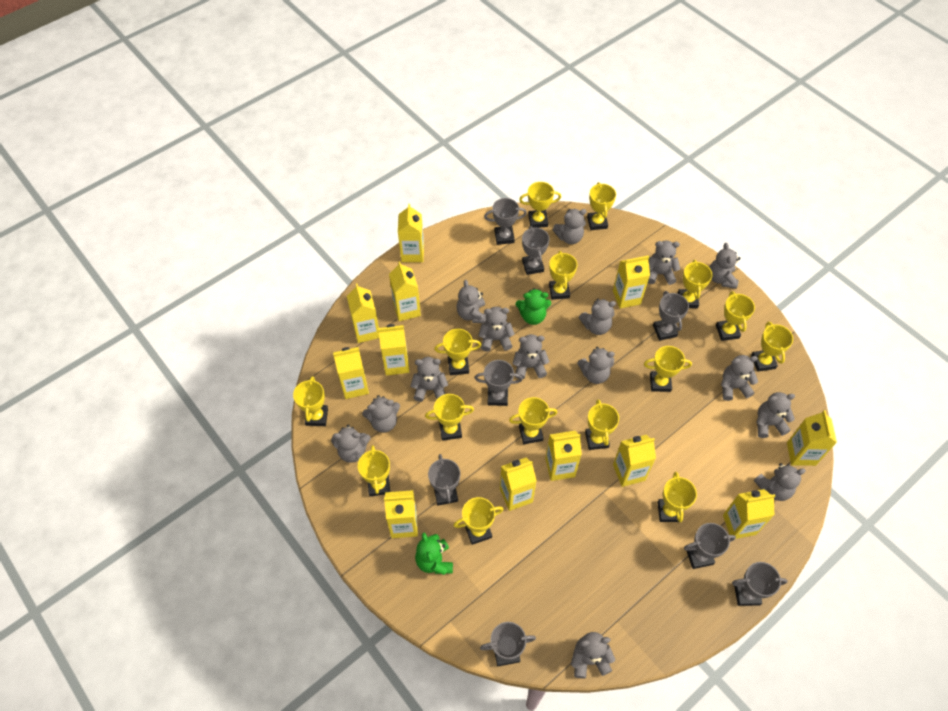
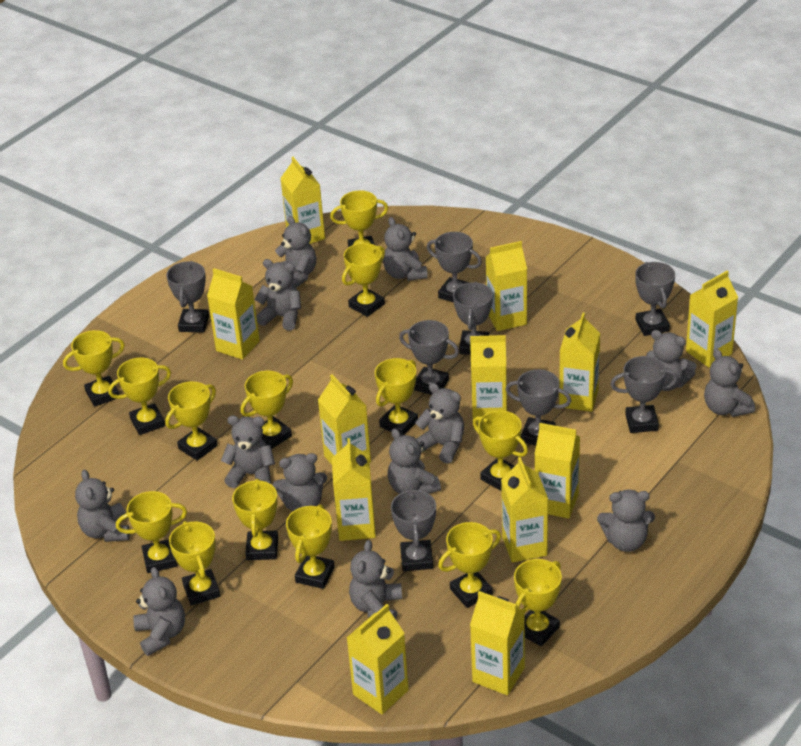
green teddy bear: [415,533,453,575] [516,288,551,325] = 2 -> none = 0
grey teddy bear: [331,425,371,463] [362,395,400,433] [410,357,448,402] [457,280,486,323] [478,307,515,351] [512,334,549,379] [552,209,587,244] [571,632,615,679] [577,347,615,384] [579,298,616,335] [648,240,680,285] [709,243,740,289] [721,355,758,401] [754,463,806,501] [756,392,795,438] = 15 -> [75,469,130,542] [133,567,185,656] [221,415,275,488] [254,259,301,330] [272,453,327,512] [275,216,316,288] [349,540,402,620] [383,217,428,281] [387,428,441,494] [415,383,464,463] [597,490,655,552] [646,330,696,391] [704,349,755,417] = 13
yellow trophy: [293,376,328,426] [358,445,390,496] [425,394,474,441] [434,329,481,375] [453,497,504,545] [509,397,558,444] [519,182,561,228] [549,251,578,300] [585,399,619,450] [587,182,616,230] [644,346,692,392] [658,472,697,522] [678,260,712,308] [716,291,755,341] [751,322,793,372] = 15 -> [63,330,125,407] [108,358,171,435] [116,491,187,573] [165,381,218,461] [169,521,220,606] [232,479,278,560] [241,371,293,449] [286,505,335,589] [330,190,388,248] [342,243,385,317] [375,358,418,436] [438,522,501,608] [473,410,528,491] [514,559,562,646] = 14

